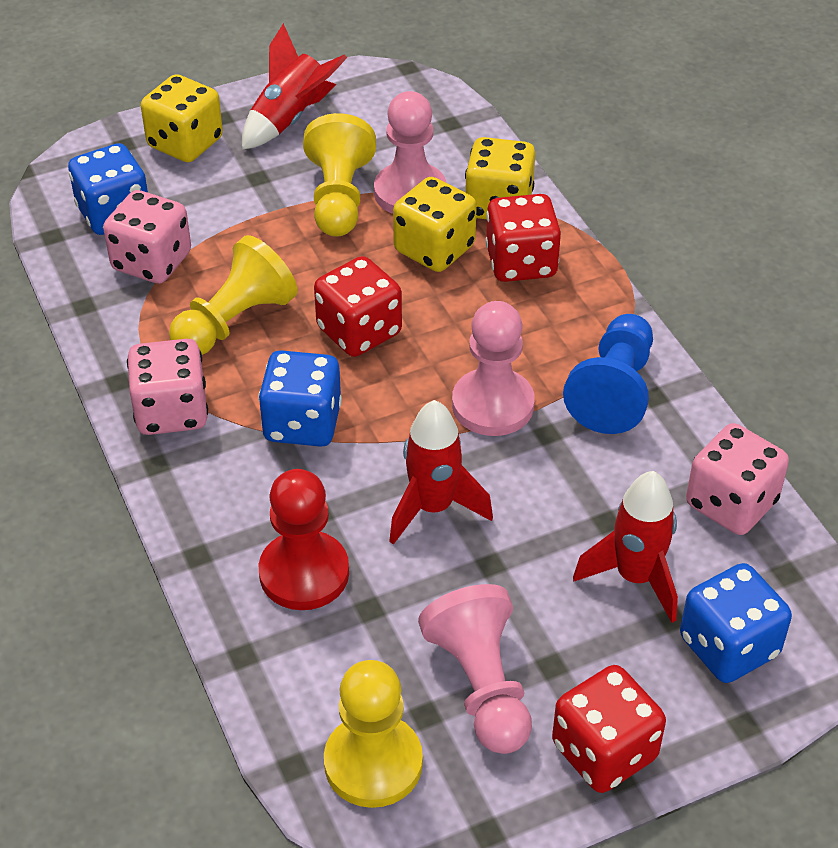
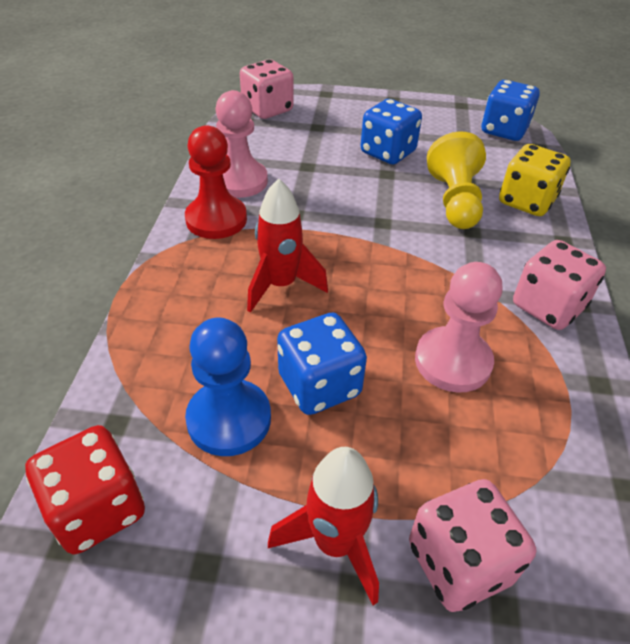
pink pawn: [374,91,446,214] [418,584,532,754] [452,301,535,436] = 3 -> [216,90,268,198] [415,262,502,393] = 2
red dice: [314,256,402,357] [485,194,561,282] [552,665,666,793] = 3 -> [25,425,145,554] = 1
red rocket: [242,23,347,150] [389,400,493,545] [573,471,678,623] = 3 -> [247,178,328,313] [268,447,379,605] = 2
yellow dice: [141,74,223,162] [393,177,477,272] [465,137,535,219] = 3 -> [499,144,571,216] = 1
yellow pawn: [169,235,298,355] [303,113,376,237] [324,660,423,808] = 3 -> [427,132,486,229] = 1

